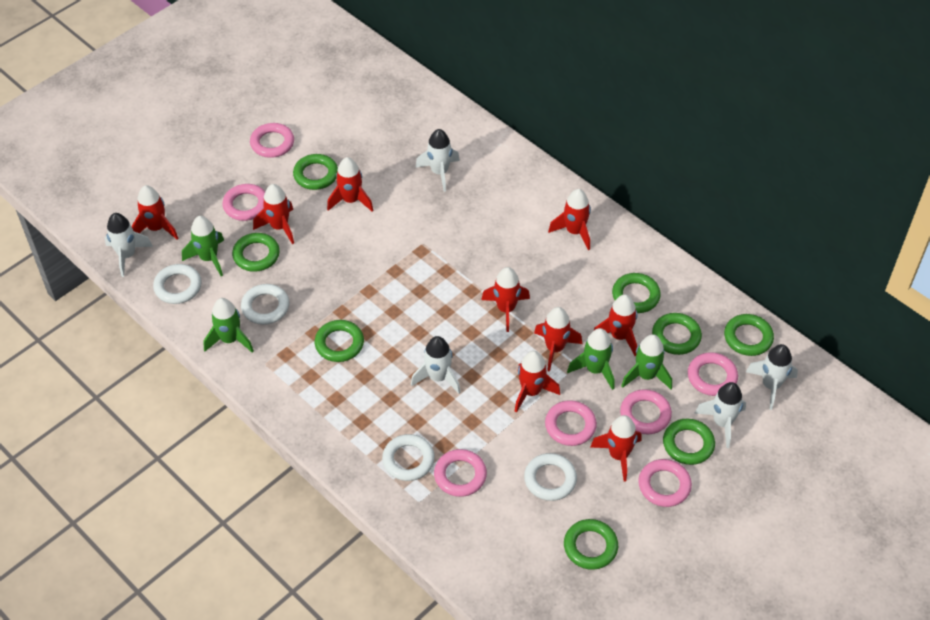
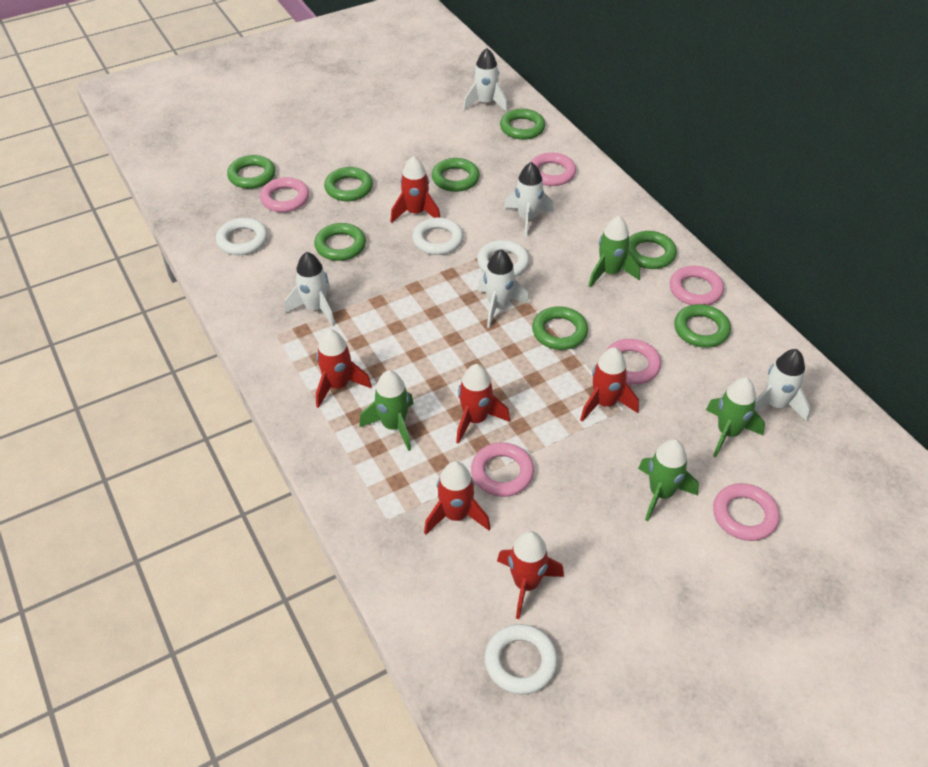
pink ring: [222,184,265,221] [250,123,294,158] [434,449,487,497] [545,400,597,446] [620,389,672,434] [638,459,692,507] [688,352,738,396] = 7 -> [260,177,309,212] [471,443,534,497] [531,152,576,186] [606,339,661,385] [670,266,724,305] [713,483,780,541] = 6
red rocket: [131,185,178,239] [253,184,294,244] [327,157,373,212] [481,267,530,332] [514,351,560,413] [534,307,582,372] [548,189,591,250] [590,415,642,482] [594,294,637,356] = 9 -> [316,330,372,408] [390,156,441,223] [424,461,490,534] [456,364,510,444] [497,531,564,619] [580,347,639,422] = 6

